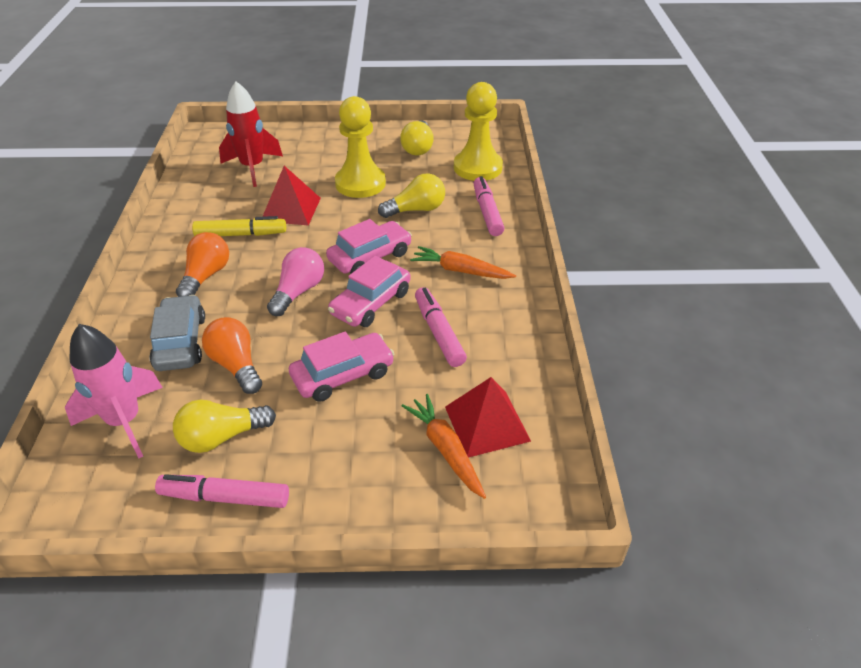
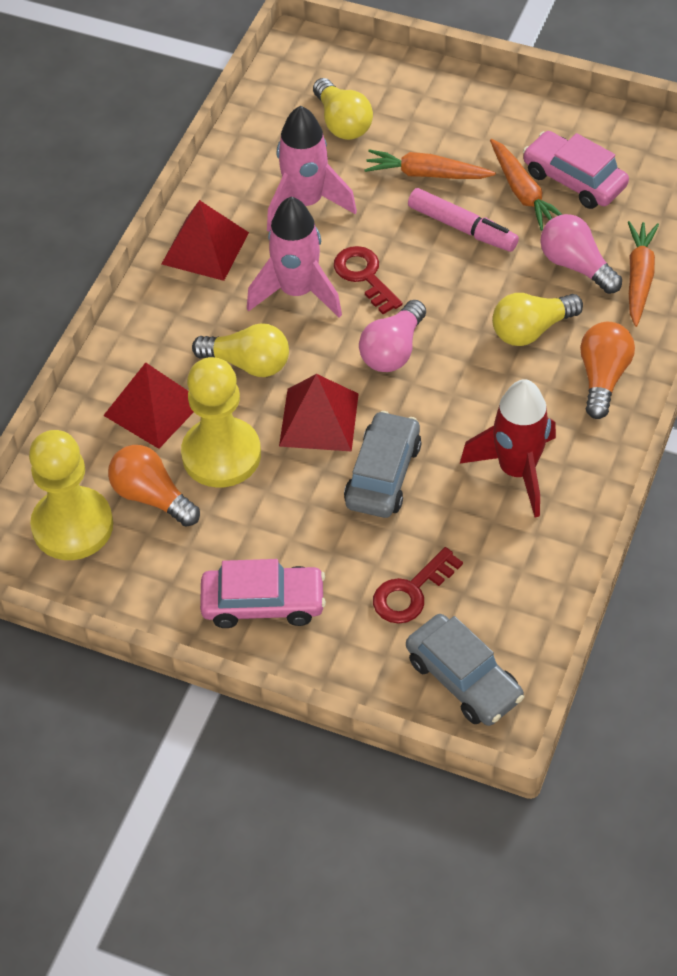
grey car: [149,295,205,371] = 1 -> [344,411,422,518] [406,614,524,726] = 2
orange carrot: [402,394,486,499] [410,246,516,279] = 2 -> [364,149,496,179] [490,139,563,231] [628,221,659,327] = 3
pink car: [289,332,395,402] [326,219,412,274] [328,256,410,327] = 3 -> [200,559,326,628] [523,131,629,209] = 2
pink light bulb: [267,247,324,316] = 1 -> [359,300,426,372] [540,214,622,294] = 2
pink marker: [155,474,289,508] [415,287,467,367] [473,176,504,236] = 3 -> [408,188,519,252] = 1
pink rocket: [65,324,163,459] = 1 -> [247,197,342,318] [267,106,357,232] = 2
red key: none = 0 -> [334,246,403,314] [373,547,463,624] = 2
red pyramid: [262,166,321,226] [445,377,531,458] = 2 -> [103,363,194,449] [162,200,249,281] [279,374,359,452] = 3
yellow marker: [192,216,286,236] = 1 -> none = 0

